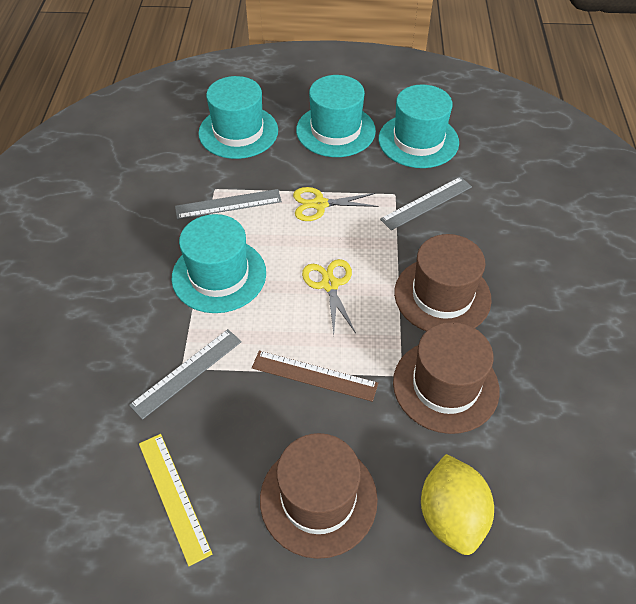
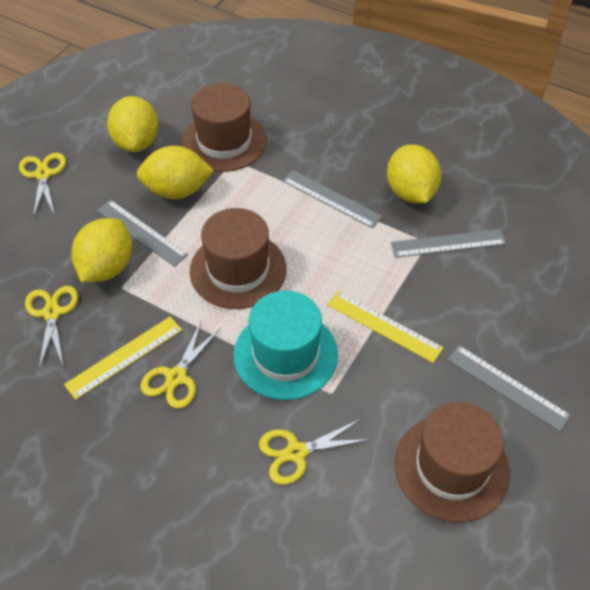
brown ruler: [252,351,378,402] = 1 -> none = 0
grey ruler: [129,329,242,420] [175,189,282,219] [380,177,472,231] = 3 -> [96,200,188,267] [282,170,383,229] [391,229,506,258] [447,345,571,432] = 4
turquoise hat: [172,214,266,313] [198,76,278,159] [296,75,376,157] [379,84,459,168] = 4 -> [234,291,338,400] = 1
yellow lemon: [421,454,494,555] = 1 -> [71,218,132,282] [107,96,159,152] [137,146,214,199] [387,145,441,203] = 4
yellow ruler: [139,434,212,566] = 1 -> [64,317,182,400] [327,291,444,363] = 2
yellow scissors: [293,187,379,221] [302,259,356,334] = 2 -> [19,153,66,218] [25,286,78,369] [140,321,221,409] [259,419,371,485] = 4

